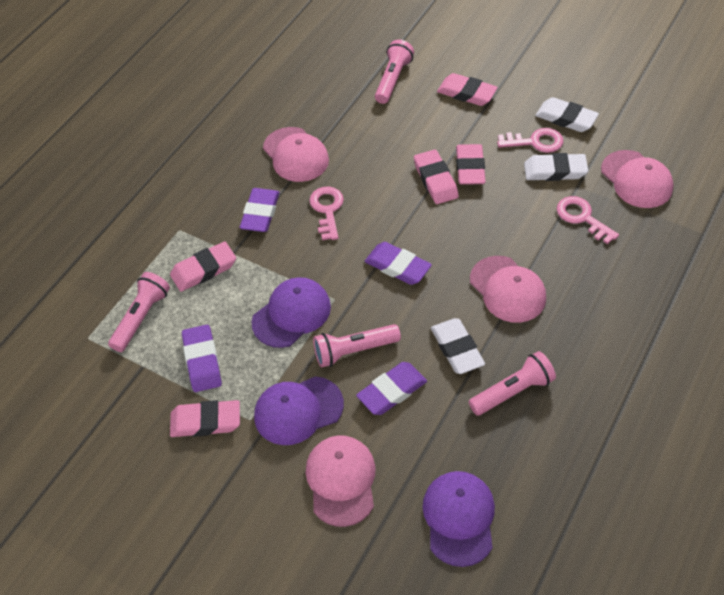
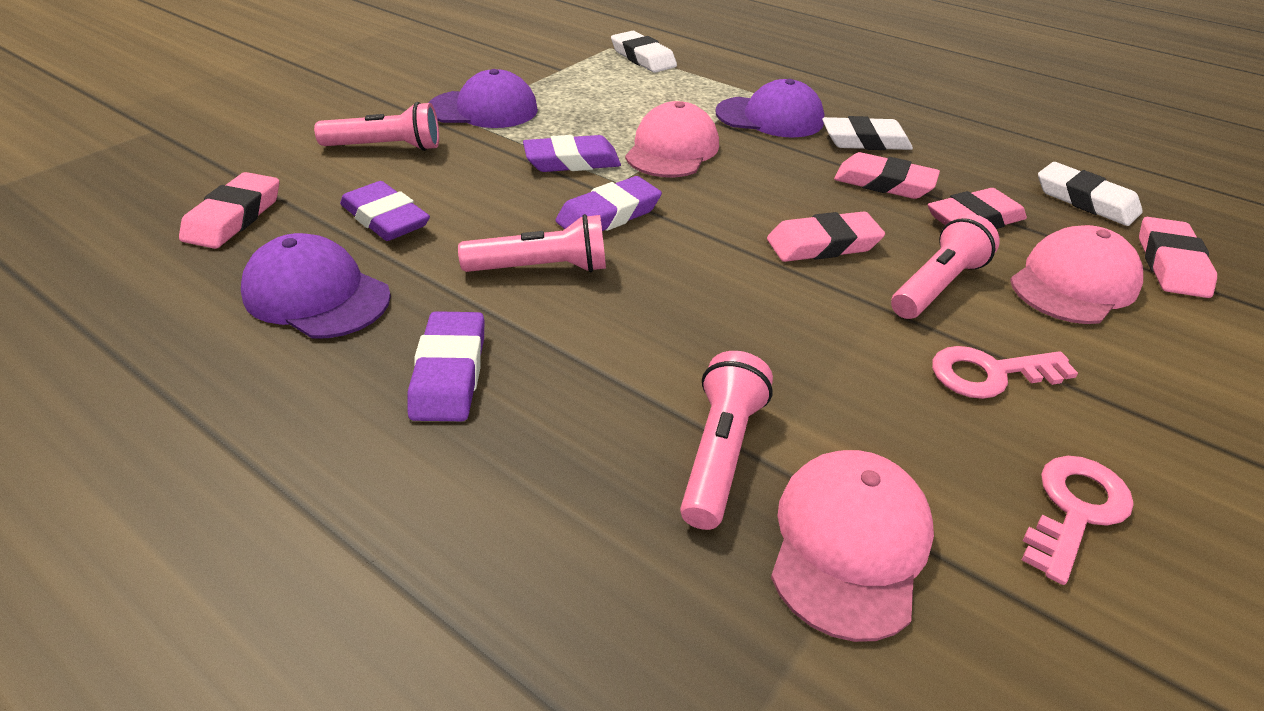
pink cap: [263,127,329,182] [306,435,376,527] [470,256,546,323] [601,150,674,208] = 4 -> [625,101,719,177] [771,450,934,642] [1010,225,1143,324] = 3
pink key: [309,187,344,240] [497,128,563,153] [557,196,619,244] = 3 -> [932,346,1078,399] [1022,456,1133,585] = 2

